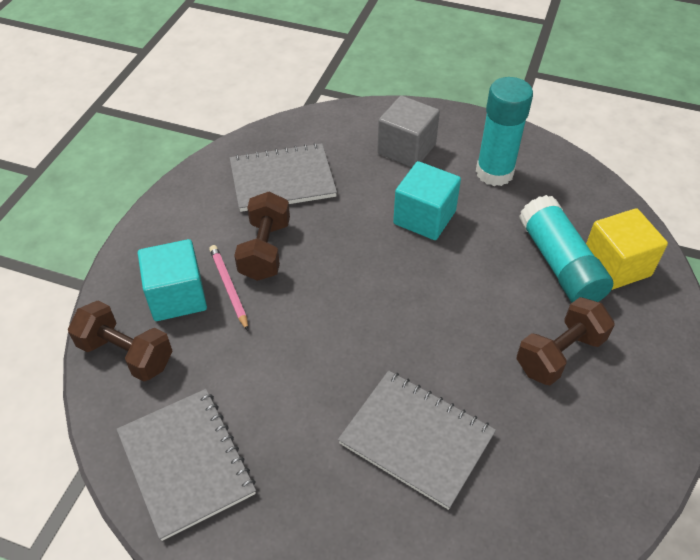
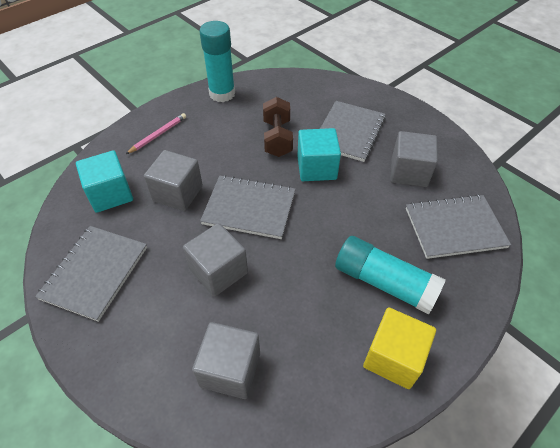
brown dumbbell: [68,300,173,381] [234,191,290,281] [517,297,615,385] = 3 -> [263,97,293,157] = 1
grey cube: [377,96,440,167] = 1 -> [144,150,203,211] [183,223,248,297] [192,322,260,399] [390,131,438,187] = 4
grey notebook: [117,389,256,541] [230,143,337,212] [338,370,496,510] = 3 -> [35,226,147,322] [200,175,295,239] [320,101,386,162] [406,194,511,259] = 4

